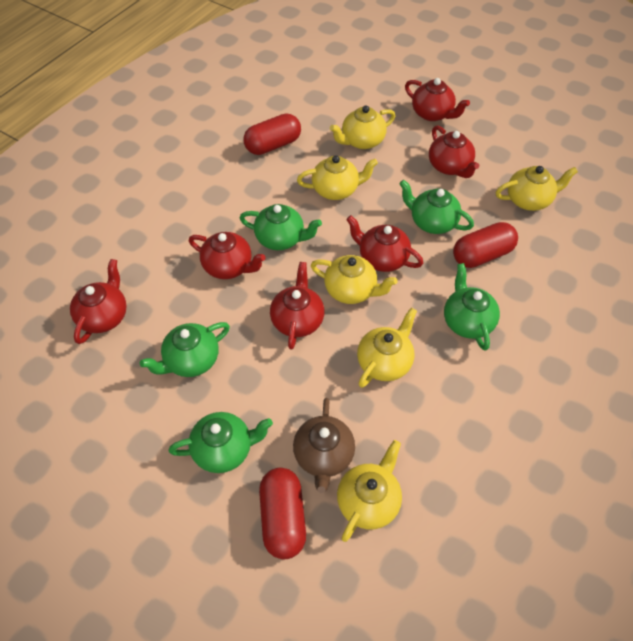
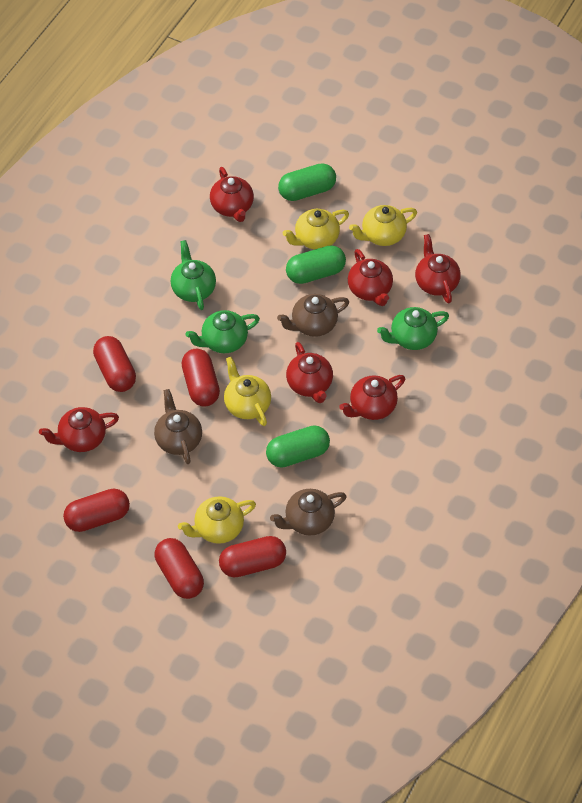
brown teapot: [293,398,355,493] = 1 -> [154,389,202,464] [270,489,347,536] [277,294,349,337] = 3
green capsule: none = 0 -> [266,425,330,468] [278,163,336,201] [286,245,346,284] = 3
green teapot: [140,322,230,377] [169,412,273,473] [240,204,322,250] [399,180,474,234] [444,263,500,351] = 5 -> [171,240,216,310] [186,310,260,353] [377,307,449,350] = 3
red capsule: [244,113,301,155] [259,468,306,559] [453,222,518,268] = 3 -> [63,489,130,532] [93,336,136,392] [155,538,204,599] [182,349,220,407] [219,536,286,577] = 5
yellow teapot: [297,155,378,200] [311,255,398,304] [330,105,396,149] [337,440,402,542] [357,308,417,388] [496,166,578,211] = 6 -> [178,496,256,544] [224,357,271,426] [283,209,349,250] [349,205,417,246] = 4

